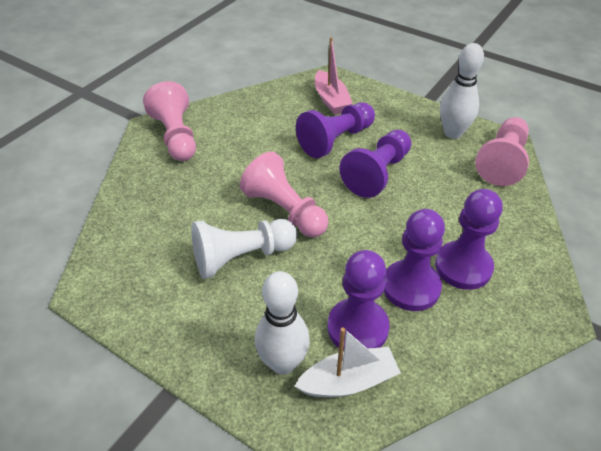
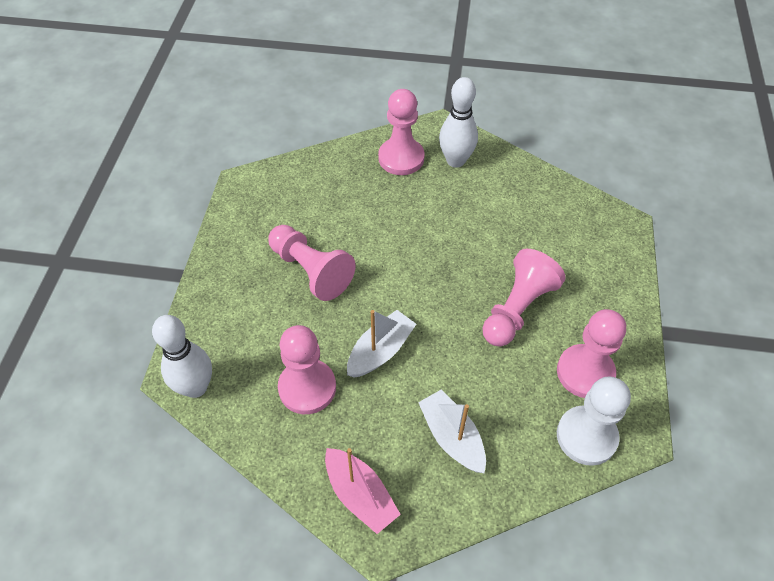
pink pawn: [143,81,196,161] [240,152,329,237] [475,117,529,186] = 3 -> [268,225,356,301] [278,325,336,414] [378,89,425,175] [482,249,566,347] [557,309,626,398] = 5
purple pawn: [296,102,375,158] [328,250,390,351] [339,130,411,198] [384,209,445,311] [435,189,503,290] = 5 -> none = 0
white boat: [295,327,401,397] = 1 -> [347,310,416,378] [418,390,486,473] = 2

